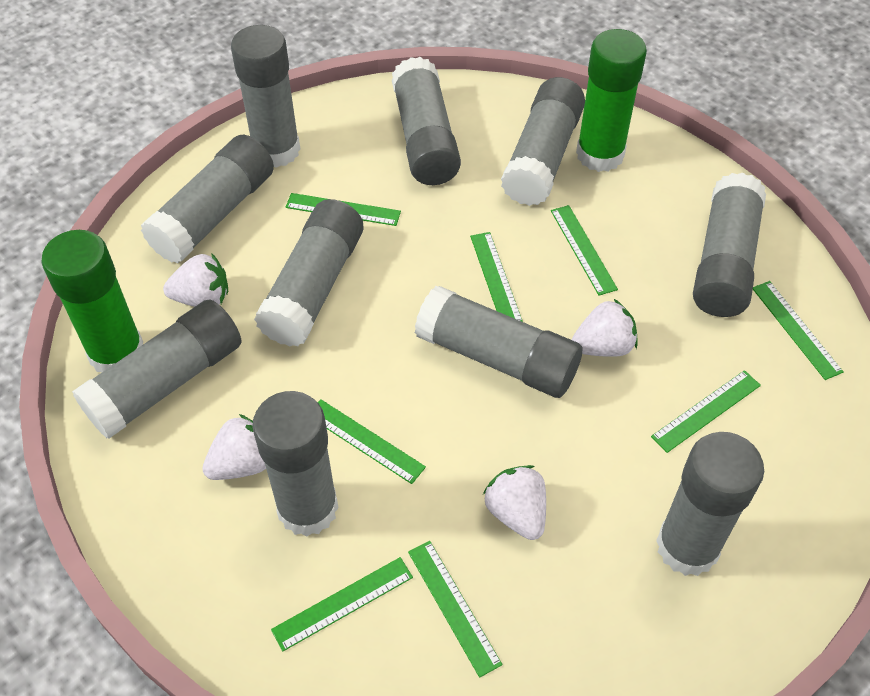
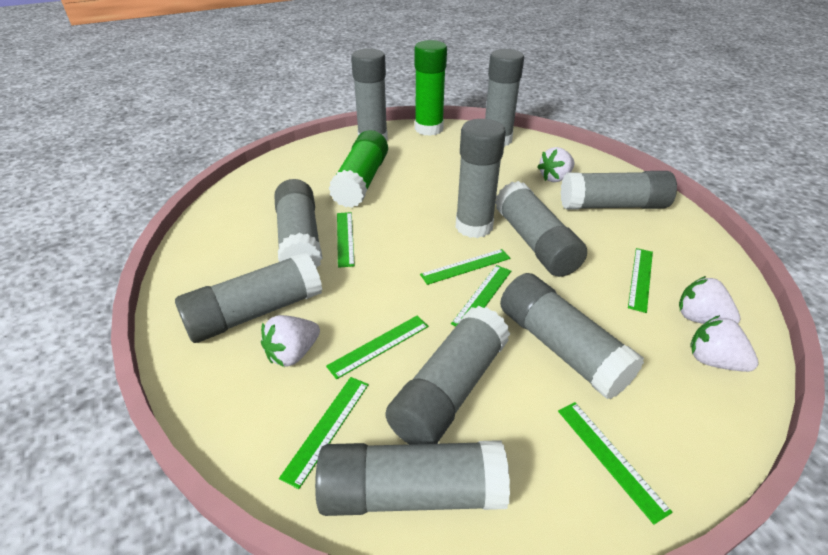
green ruler: [271,557,413,651] [286,193,401,226] [318,399,426,484] [408,541,503,678] [470,232,523,322] [551,205,618,296] [651,370,761,453] [753,281,844,380] = 8 -> [279,377,369,489] [326,315,429,379] [337,212,355,268] [420,249,510,285] [451,265,511,326] [558,402,673,525] [628,248,653,313] = 7

